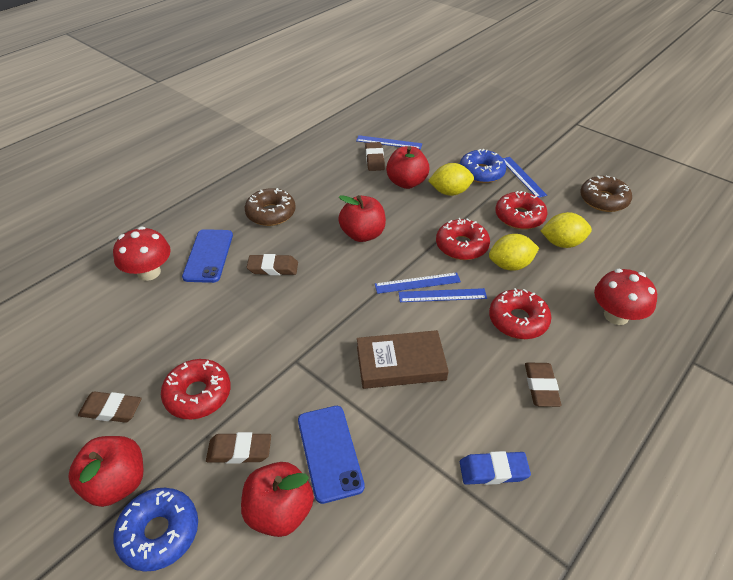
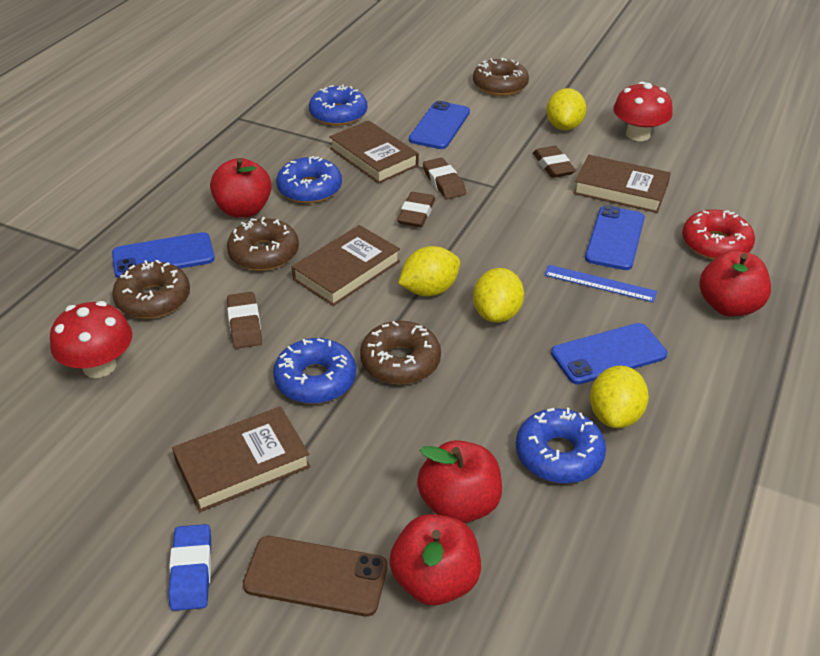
blue donut: [113,488,198,572] [460,149,506,183] = 2 -> [273,338,356,404] [276,156,342,203] [309,84,367,126] [516,408,606,483] = 4
blue phone: [182,229,233,283] [298,406,365,504] = 2 -> [112,232,215,278] [409,101,470,149] [551,323,667,385] [585,205,645,270] = 4
blue ruler: [356,135,422,150] [375,272,461,294] [399,288,487,302] [503,157,547,198] = 4 -> [544,265,657,302] = 1
brown book: [357,330,449,389] = 1 -> [172,406,311,512] [292,225,400,306] [329,120,419,184] [574,155,671,213] = 4
brown donut: [245,188,296,226] [580,176,632,212] = 2 -> [112,260,190,319] [227,217,299,271] [360,321,441,384] [473,58,529,96] = 4
brown eraser: [78,391,142,423] [206,432,271,464] [247,254,298,275] [365,142,385,171] [525,363,561,407] = 5 -> [227,292,262,349] [397,192,435,227] [423,158,466,199] [533,146,576,178] = 4
brown phone: none = 0 -> [243,536,388,617] = 1
red donut: [161,359,231,419] [436,218,490,260] [489,288,552,339] [495,191,547,230] = 4 -> [682,209,755,260] = 1
yellow lemon: [428,163,474,196] [489,234,539,271] [541,212,592,248] = 3 -> [398,246,460,296] [473,268,524,323] [546,88,587,130] [590,366,649,428] = 4

